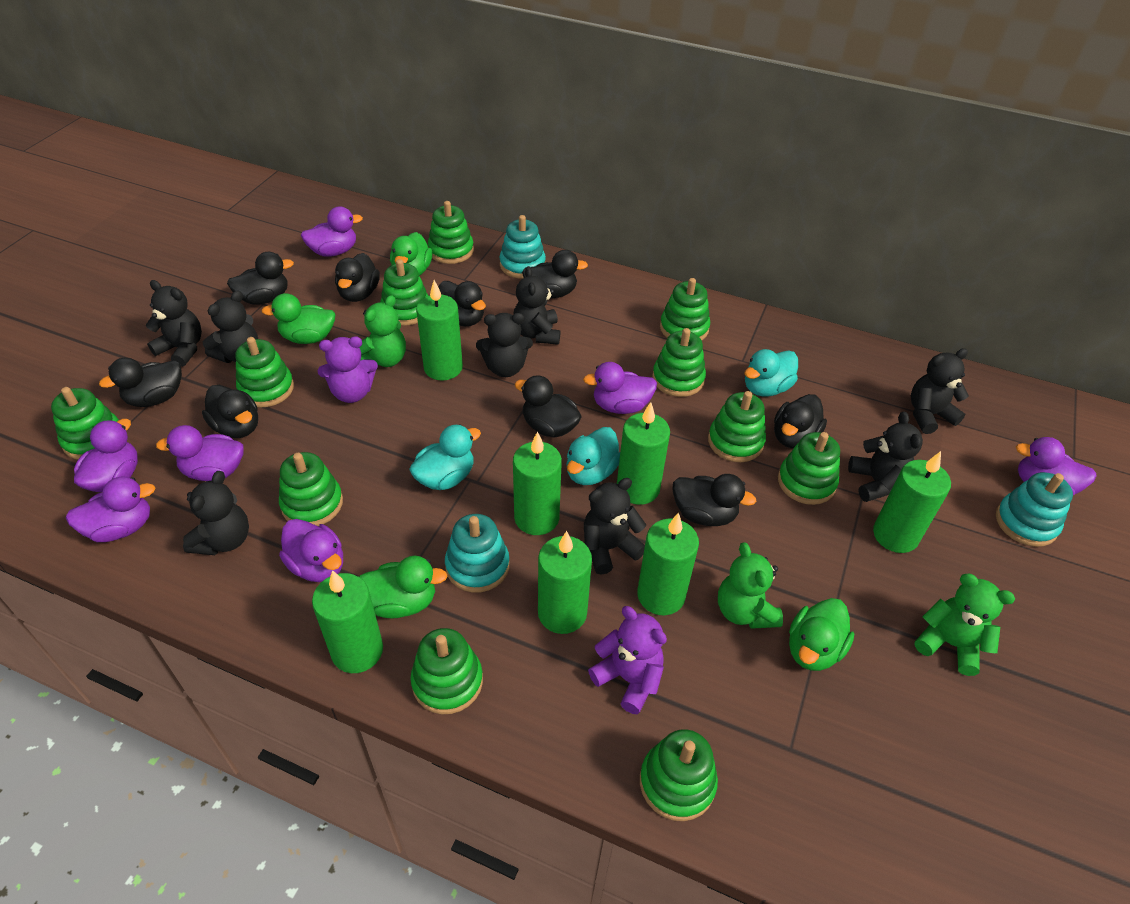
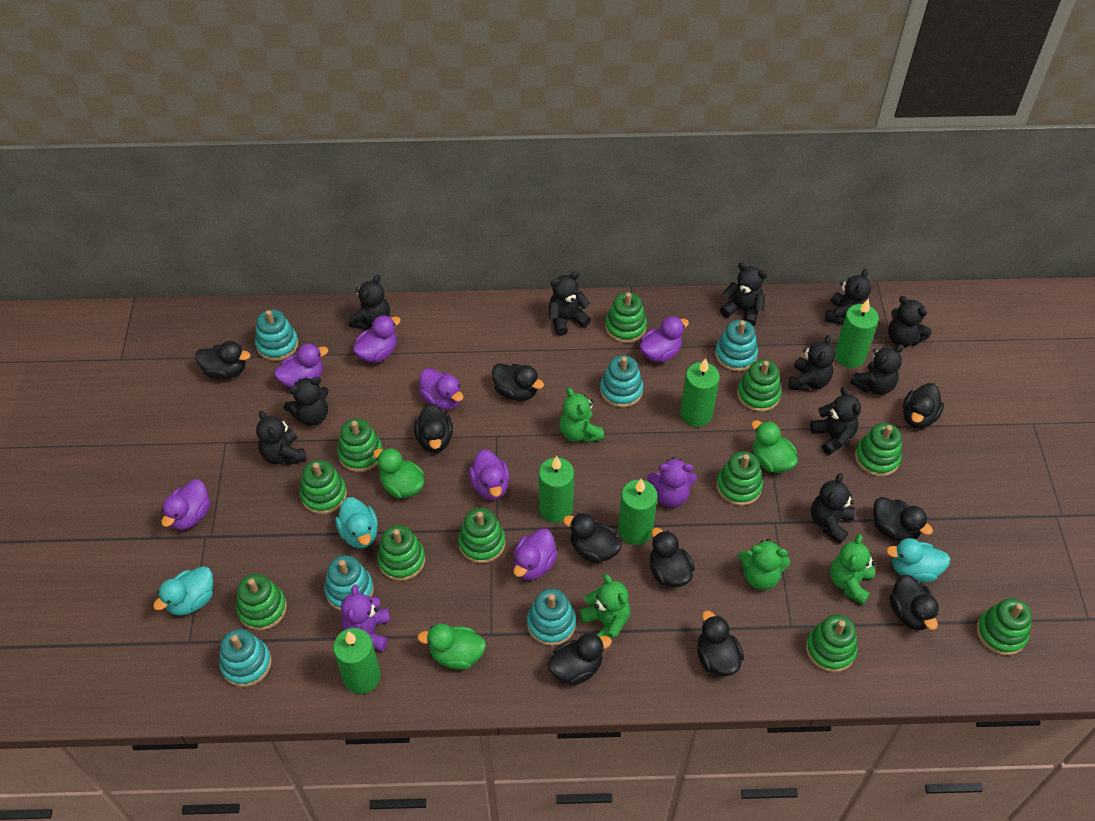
black duck: [99,358,182,407] [202,385,258,438] [227,252,294,304] [335,253,380,302] [438,281,486,326] [515,375,582,438] [522,250,588,298] [673,474,756,526] [774,394,827,448] = 9 -> [195,341,250,379] [414,403,453,453] [492,363,544,401] [548,633,612,685] [563,513,622,563] [650,527,695,587] [697,611,744,676] [874,497,933,541] [890,575,939,630] [903,383,944,429] = 10
black teddy bear: [145,280,202,367] [183,471,249,555] [203,291,258,363] [476,313,533,377] [513,266,560,345] [584,478,646,575] [848,412,923,502] [911,348,969,434] = 8 -> [256,411,306,465] [284,377,329,426] [349,275,390,330] [549,272,591,336] [720,262,767,326] [789,335,835,391] [810,387,861,455] [811,473,855,544] [825,269,871,324] [850,344,904,395] [888,296,932,347] = 11
green candle: [312,570,383,673] [416,280,463,381] [513,432,562,535] [538,531,592,634] [617,402,670,505] [637,512,699,615] [873,451,951,553] = 7 -> [333,628,381,694] [539,456,574,523] [618,479,658,545] [680,358,720,427] [835,299,879,368] = 5
green duck: [261,293,335,344] [359,556,447,619] [390,232,432,276] [789,598,854,671] = 4 -> [373,448,424,499] [417,624,486,669] [751,420,798,473] = 3
green teddy bear: [359,295,406,367] [718,542,783,629] [914,573,1015,676] = 3 -> [559,388,604,443] [579,574,630,640] [738,538,790,590] [830,534,876,605] = 4
turquoise stacking toy: [445,514,509,593] [500,215,546,279] [996,472,1073,547] = 3 -> [219,629,272,687] [255,309,299,361] [324,555,374,611] [527,589,576,646] [600,355,643,408] [715,320,758,372] = 6

